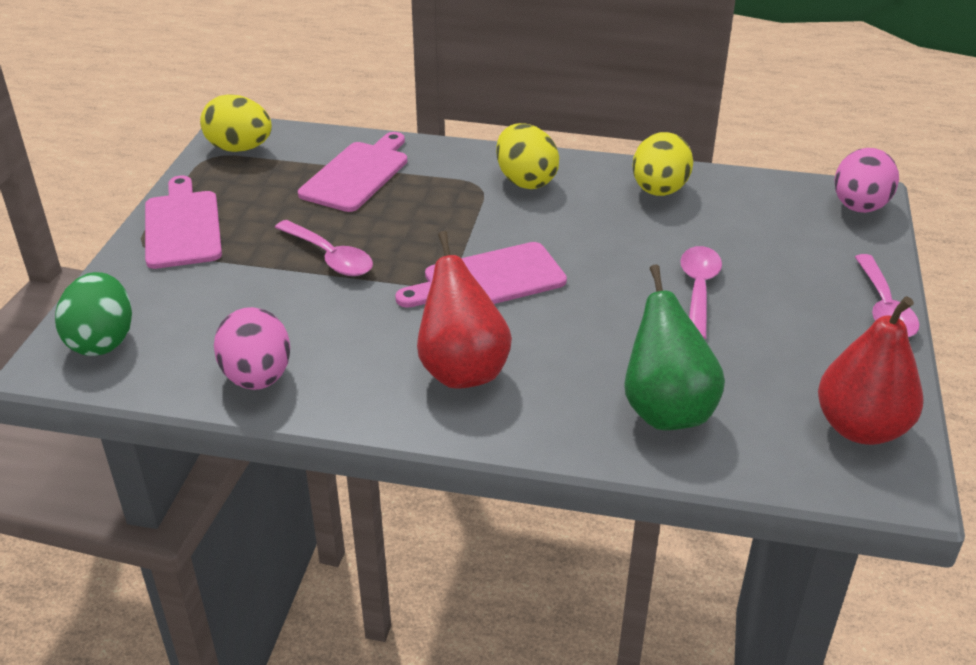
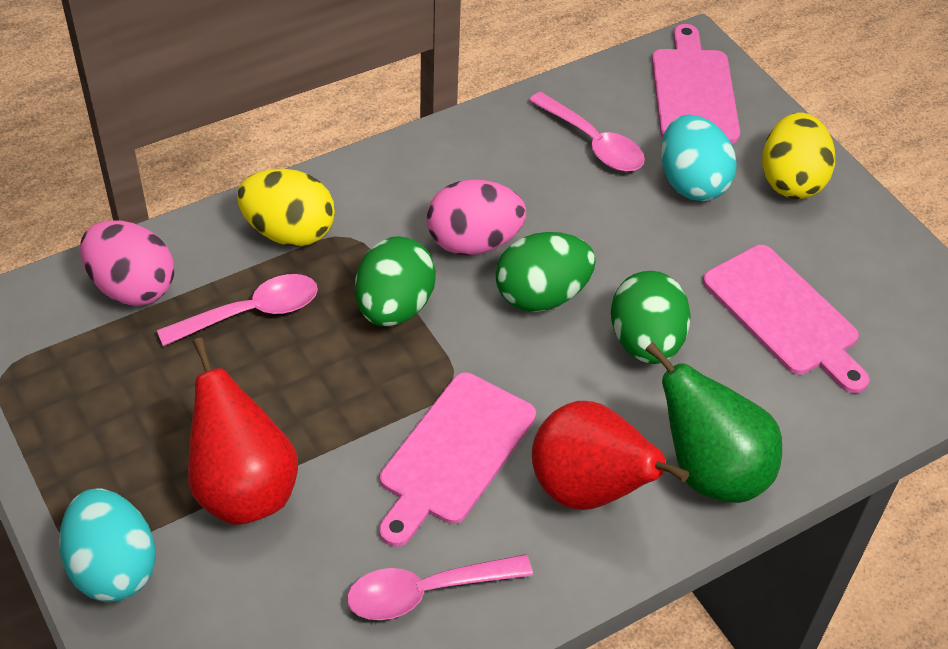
green egg: [55,272,132,356] = 1 -> [355,236,436,326] [495,232,596,312] [611,271,691,364] = 3
turquoise egg: none = 0 -> [59,488,156,602] [661,115,737,201] = 2
yellow egg: [200,95,272,152] [496,123,559,189] [633,132,693,196] = 3 -> [237,169,335,247] [762,112,835,199] = 2

